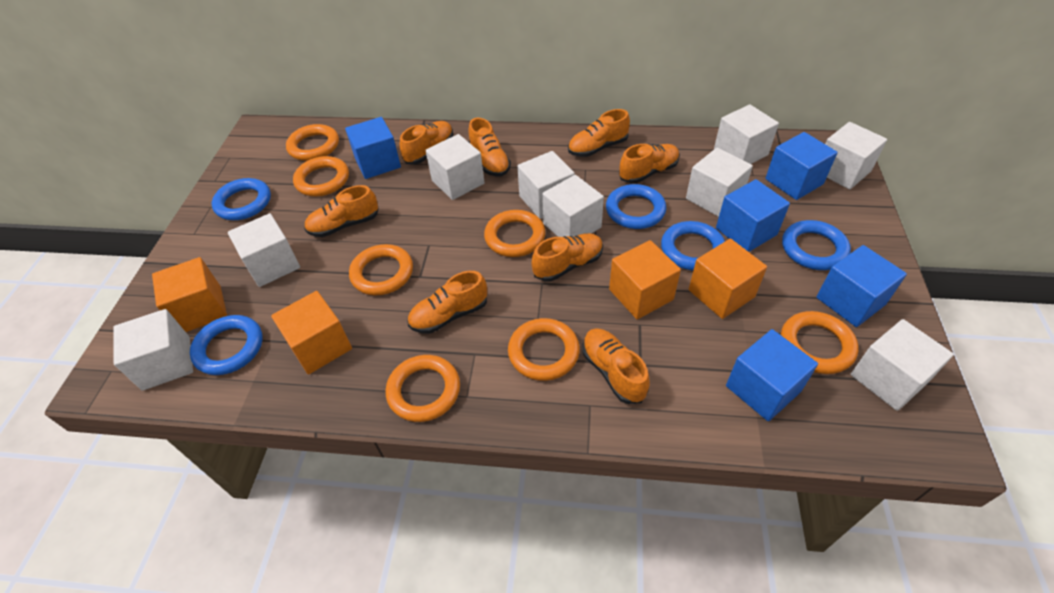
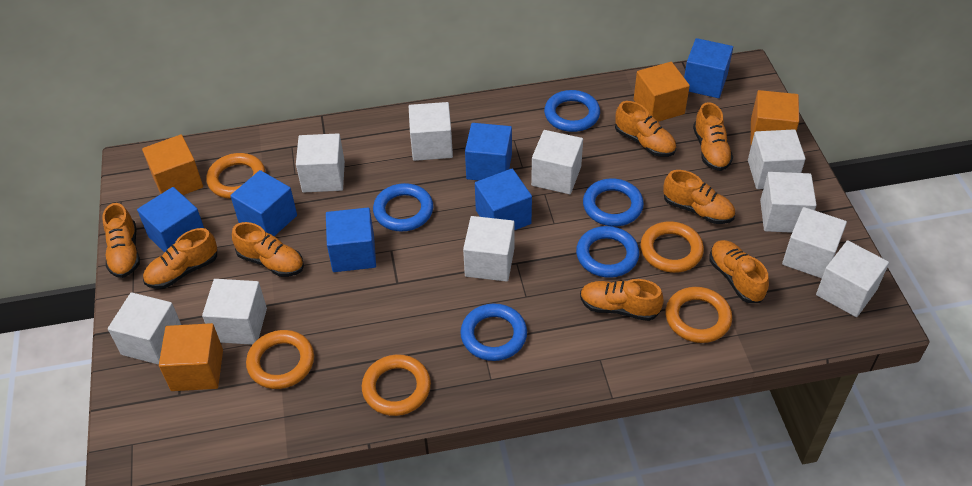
blue cube: [345,117,401,179] [716,179,790,252] [726,329,818,421] [765,132,838,200] [816,245,907,327] = 5 -> [137,187,204,253] [230,170,297,236] [326,208,376,272] [465,123,512,181] [475,169,532,230] [684,38,733,98] = 6
orange ring: [286,124,339,161] [293,156,349,197] [349,244,413,295] [386,355,460,422] [484,210,546,257] [508,318,580,381] [781,311,859,374] = 7 -> [206,153,265,199] [246,330,314,389] [362,354,431,416] [641,221,704,273] [665,287,732,343] = 5
white cube: [113,309,193,391] [228,213,300,287] [425,134,485,200] [517,151,575,219] [542,175,604,237] [686,148,753,217] [714,104,779,164] [825,122,887,189] [851,319,954,411] = 9 -> [108,292,181,365] [202,279,267,345] [296,133,345,193] [409,102,453,161] [463,216,515,282] [531,130,583,194] [748,129,806,189] [760,172,817,233] [782,207,847,278] [816,240,889,317] = 10

